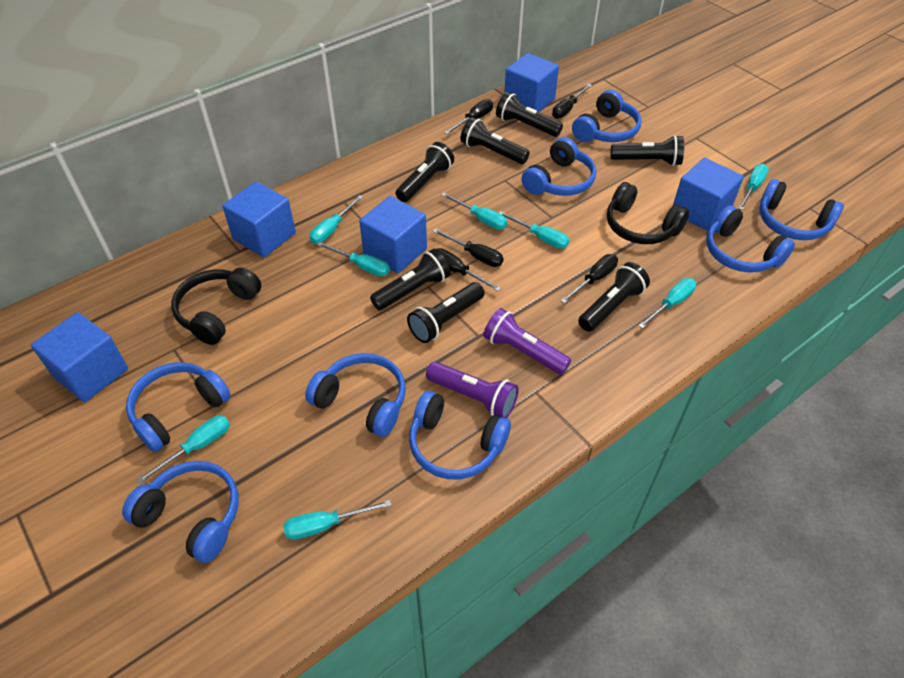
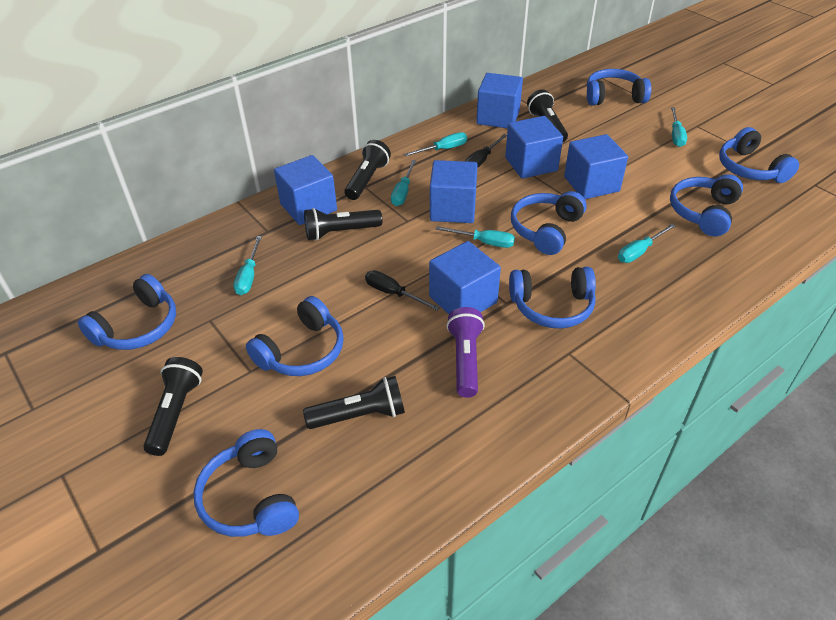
black flashlight: [370,249,451,310] [396,142,454,202] [407,282,485,343] [460,117,530,164] [496,92,563,137] [578,262,650,332] [610,135,684,166] = 7 -> [144,357,203,456] [303,376,405,429] [304,208,382,241] [344,140,391,200] [527,90,568,143] = 5
black headphones: [171,267,262,345] [607,182,689,244] = 2 -> none = 0
black screwdriver: [433,229,504,267] [437,248,501,291] [444,99,493,134] [552,84,592,119] [561,254,618,304] = 5 -> [365,270,440,311] [465,134,507,168] = 2
blue cube: [31,312,128,402] [222,182,296,257] [359,196,427,273] [504,53,559,112] [673,158,744,231] = 5 -> [274,155,337,225] [429,241,501,314] [430,160,478,223] [476,73,523,128] [505,116,563,179] [564,134,628,199] = 6
purple flashlight: [426,362,519,418] [483,308,571,375] = 2 -> [446,307,485,398] = 1
turquoise screwdriver: [137,415,230,484] [283,500,392,540] [309,195,363,244] [317,242,390,276] [442,193,507,230] [499,211,569,249] [638,278,696,329] [738,164,769,210] = 8 -> [234,236,262,295] [391,160,416,206] [404,132,467,156] [436,226,515,248] [618,224,675,263] [671,107,687,147] = 6

